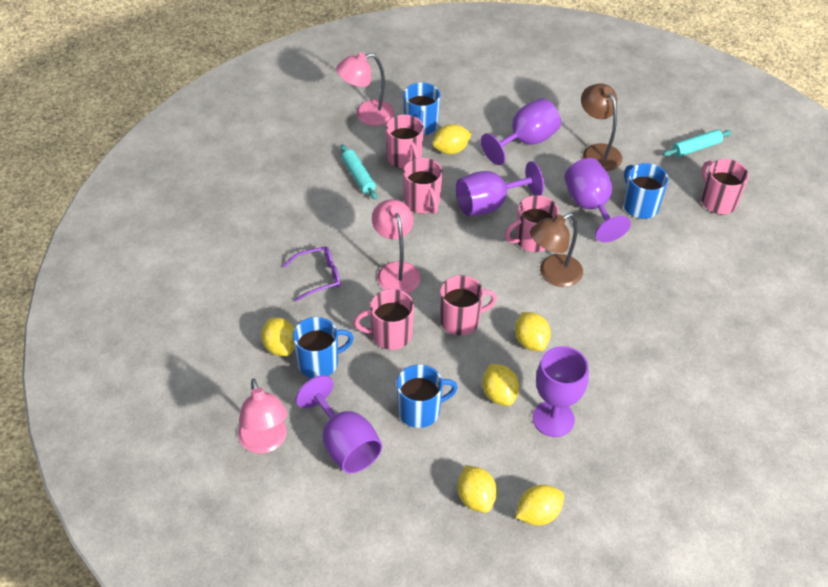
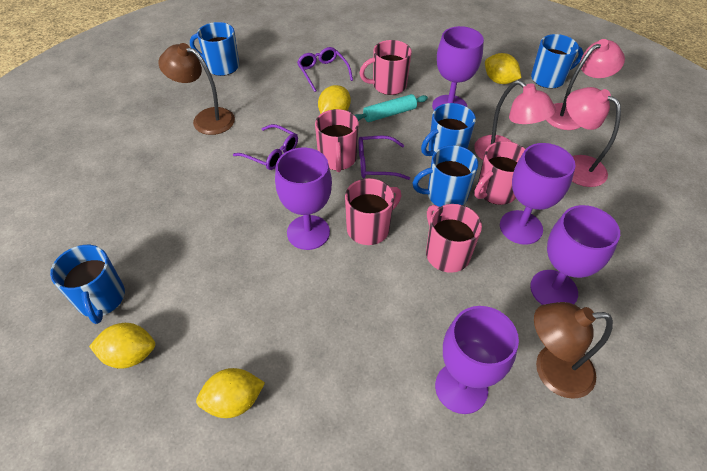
blue mug: [293,317,354,378] [396,364,458,428] [403,82,440,135] [623,163,668,219] = 4 -> [50,245,125,324] [190,22,239,76] [413,145,478,207] [421,103,476,156] [531,34,583,89] = 5
pink mug: [354,289,414,350] [386,115,424,169] [403,158,443,214] [440,275,497,335] [505,195,559,252] [701,159,749,214] = 6 -> [315,109,359,172] [345,178,401,245] [359,40,412,95] [426,204,482,273] [474,141,525,205] = 5
purple glasses: [283,247,341,301] = 1 -> [233,124,298,170] [297,47,353,92] [359,136,410,180] = 3
turquoise rolling pin: [341,144,377,200] [663,129,732,157] = 2 -> [355,94,428,122] = 1
yellow lemon: [261,318,295,356] [432,124,472,154] [457,465,497,513] [482,364,519,406] [515,312,551,351] [516,485,564,525] = 6 -> [89,323,155,369] [196,368,265,418] [318,85,351,114] [485,53,522,84] = 4

